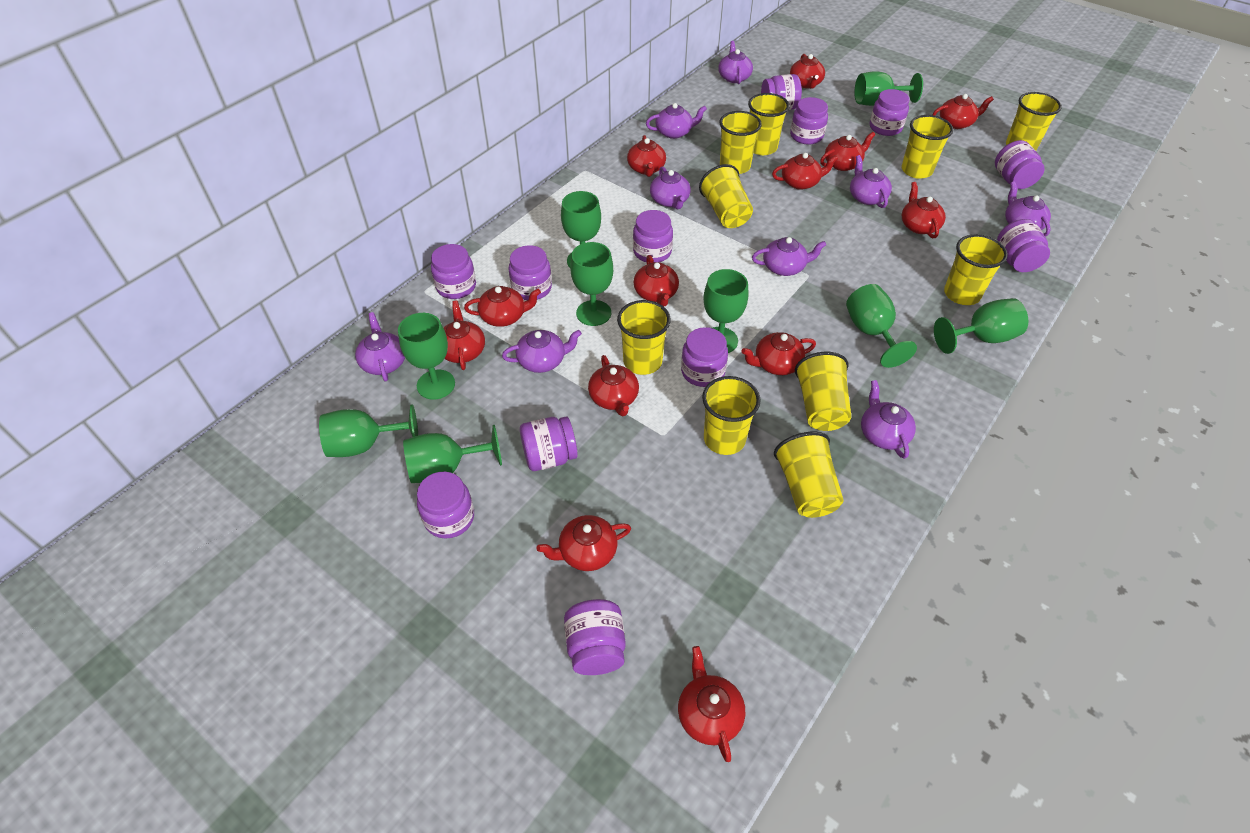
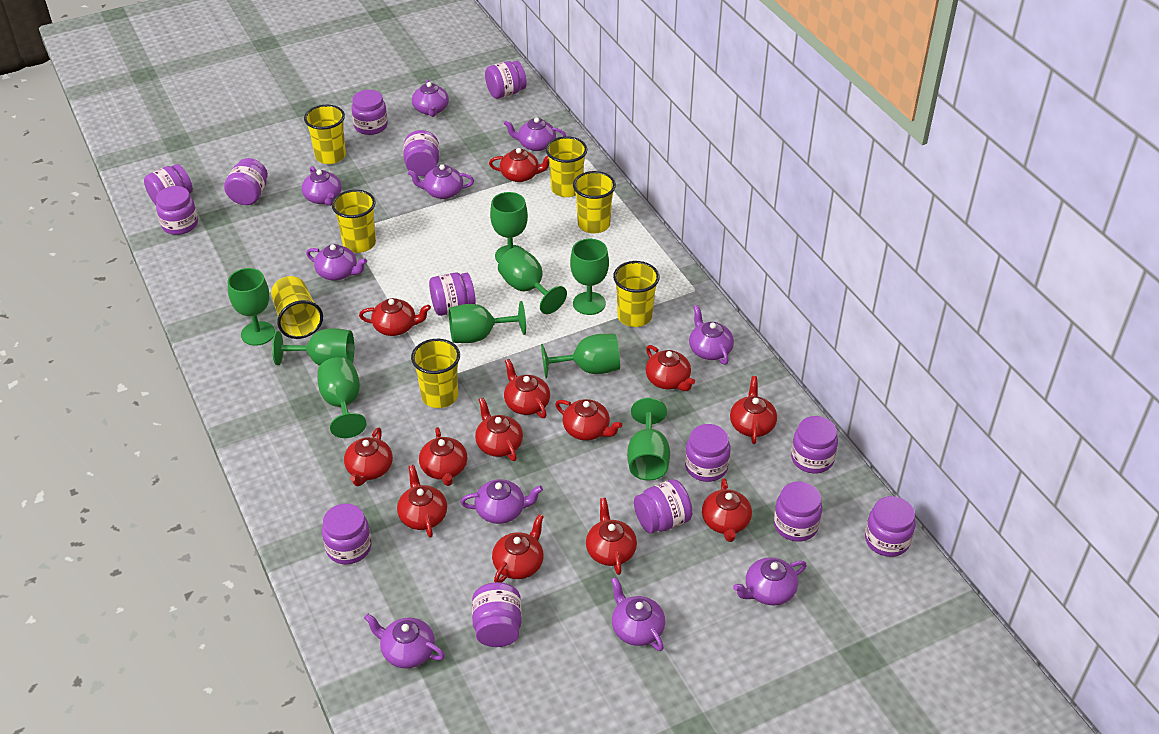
purple jar: [417,471,474,539] [431,244,476,299] [509,245,552,300] [520,416,578,471] [564,599,626,675] [633,210,673,262] [681,327,728,387] [761,74,802,110] [790,97,828,145] [870,89,910,136] [995,140,1045,189] [997,219,1050,272] = 12 -> [144,164,193,205] [156,186,198,235] [224,158,268,205] [322,504,371,564] [351,90,388,135] [403,130,439,176] [429,273,476,316] [472,582,522,647] [485,61,527,99] [634,479,693,534] [685,424,731,482] [774,482,822,542] [791,416,838,473] [865,496,916,557] = 14
purple teapot: [355,312,405,382] [502,330,582,373] [646,103,707,139] [650,166,691,209] [718,41,753,84] [752,237,826,276] [850,155,892,208] [861,380,916,459] [1005,181,1051,236] = 9 -> [302,166,342,206] [306,244,367,281] [364,613,445,668] [408,164,474,199] [412,79,449,117] [461,479,543,524] [504,117,566,151] [611,577,665,651] [689,305,734,365] [733,557,807,605] = 10
yellow cup: [617,300,671,375] [699,164,753,228] [702,376,760,455] [719,111,762,174] [748,93,789,155] [774,432,843,518] [795,352,851,431] [901,115,953,179] [944,234,1008,305] [1006,92,1062,150] = 10 -> [271,276,323,339] [304,105,346,164] [332,190,376,253] [411,339,460,408] [546,136,587,197] [573,171,616,234] [613,261,659,327] = 7

